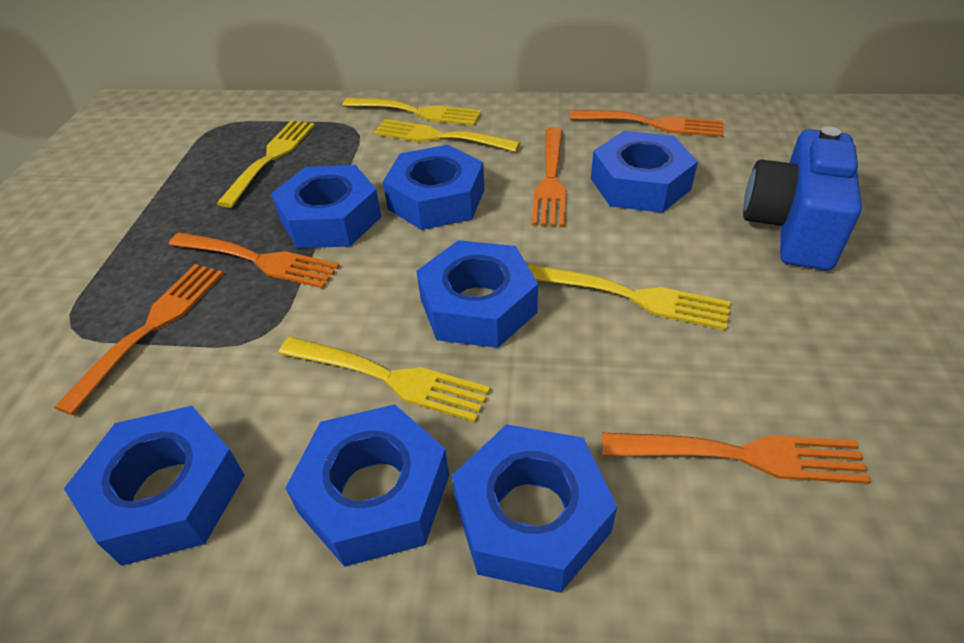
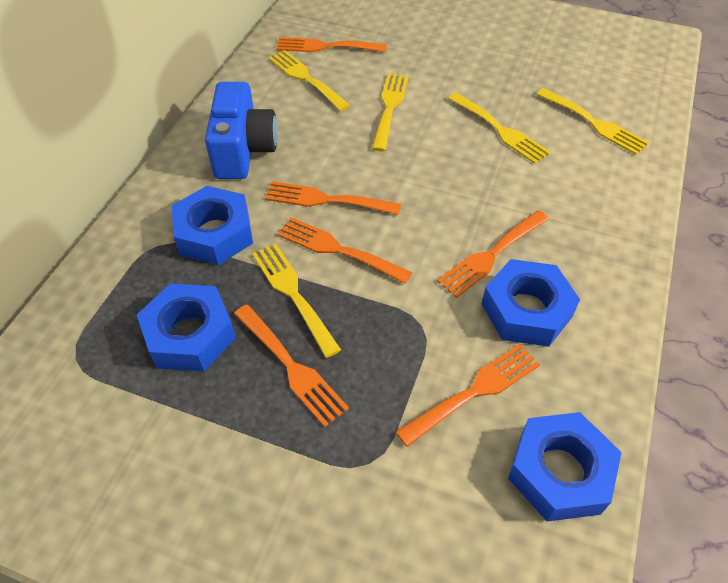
blue nut: [64,406,245,566] [271,165,381,248] [285,404,449,567] [383,145,484,230] [416,240,538,348] [452,424,617,593] [591,131,698,213] = 7 -> [137,283,236,372] [172,186,253,265] [482,259,580,347] [508,412,622,522] = 4
orange fork: [54,264,224,415] [169,232,340,288] [532,128,566,227] [570,110,723,137] [602,433,871,484] = 5 -> [234,304,349,427] [265,181,401,215] [276,37,387,52] [277,217,412,284] [396,344,540,447] [437,210,549,298] = 6

